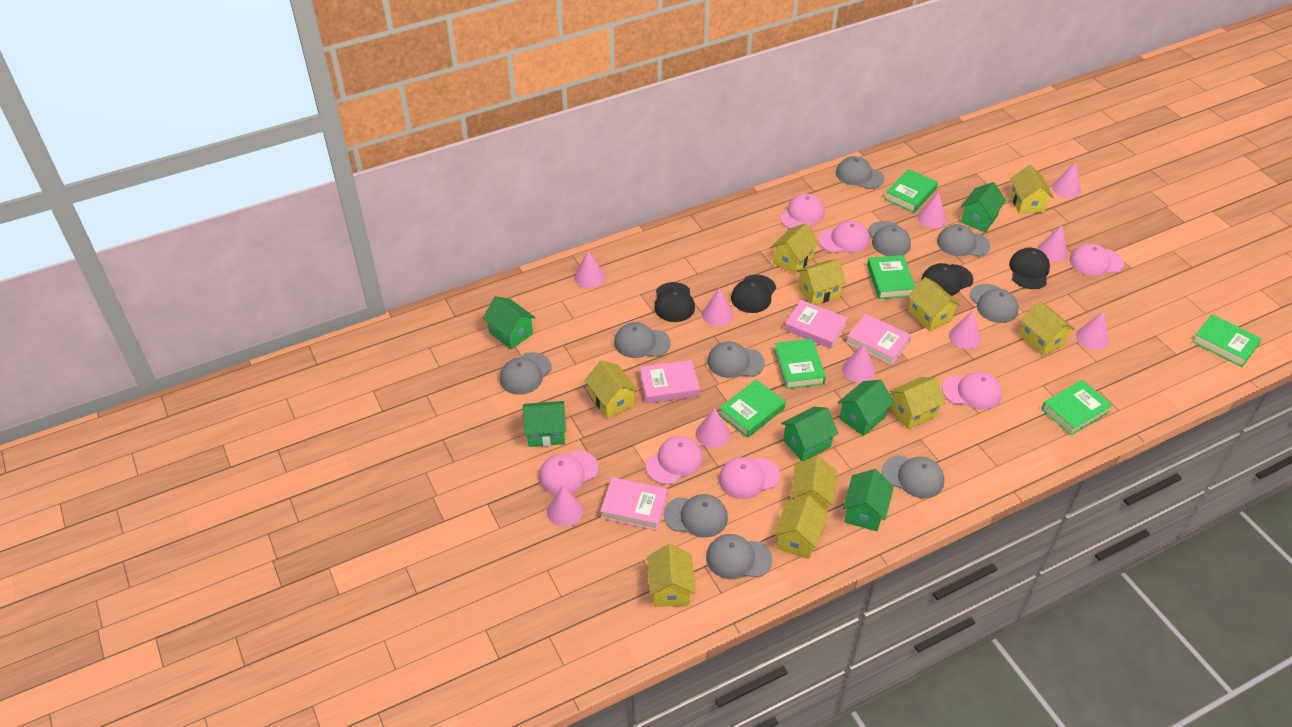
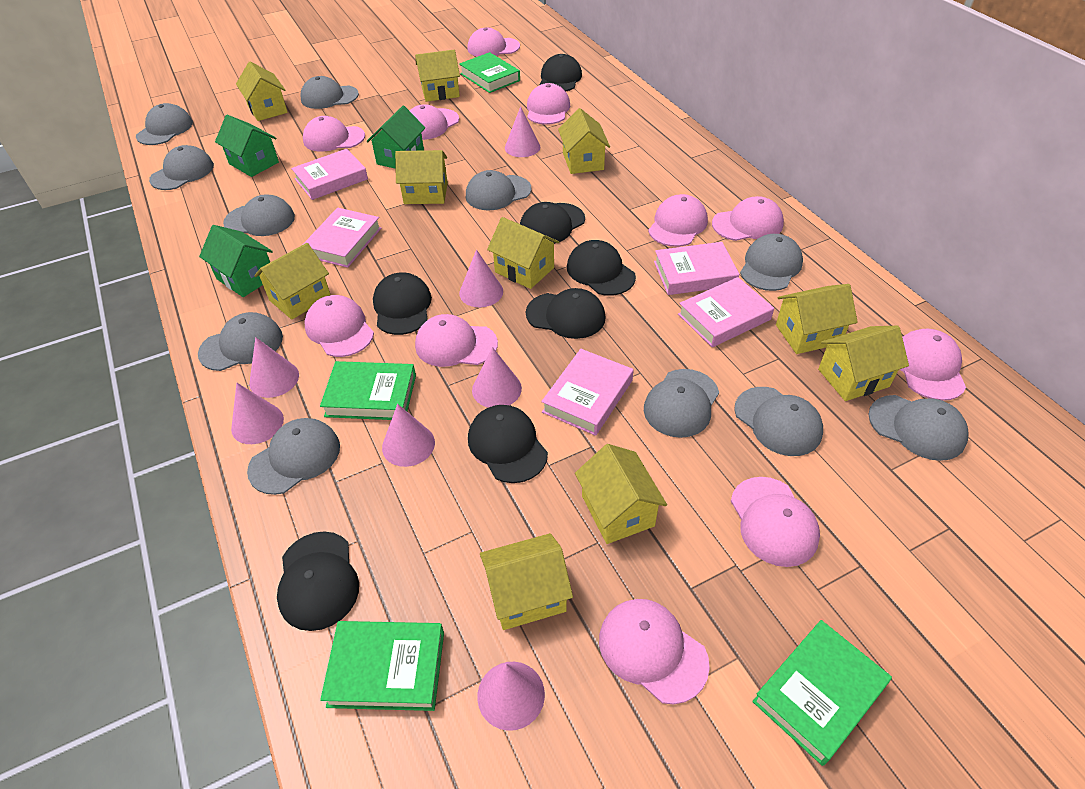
black cap: [654,282,695,322] [731,275,776,313] [921,263,973,296] [1009,247,1050,289] = 4 -> [277,532,359,631] [373,272,432,335] [468,405,548,483] [520,202,585,244] [526,288,606,339] [539,54,582,91] [567,240,636,296] = 7
green book: [719,380,786,438] [774,339,826,389] [867,255,915,299] [885,169,938,213] [1041,380,1113,435] [1192,314,1262,367] = 6 -> [320,361,416,420] [320,621,444,711] [459,52,520,93] [752,620,892,766] = 4
green house: [483,296,536,349] [523,401,566,447] [781,407,838,461] [838,380,894,436] [843,469,894,531] [961,182,1006,232] = 6 -> [199,225,273,297] [215,115,279,177] [367,106,425,169] = 3
grey cap: [500,352,552,395] [614,322,670,358] [664,494,728,538] [706,534,772,579] [707,341,765,378] [836,156,884,189] [868,221,911,256] [882,455,944,498] [937,224,990,256] [970,284,1019,323] = 10 -> [136,103,193,145] [149,145,214,190] [198,312,283,371] [223,194,295,236] [247,418,340,495] [300,76,359,109] [466,170,531,210] [644,369,719,438] [734,387,823,456] [740,234,803,291] [868,395,969,461] = 11
pink book: [600,477,668,530] [640,360,700,404] [784,300,848,349] [846,314,911,365] = 4 -> [291,149,368,200] [302,208,381,268] [541,349,634,436] [654,242,740,295] [678,277,774,347] = 5
pink cap: [539,450,599,495] [646,436,703,485] [719,457,780,499] [780,194,825,229] [818,221,870,253] [942,372,1002,409] [1070,243,1124,276] = 7 -> [303,116,365,152] [305,295,374,357] [409,104,459,140] [415,314,498,367] [467,28,520,57] [527,83,570,125] [599,599,710,704] [648,194,708,247] [712,196,784,241] [731,477,820,567] [900,329,966,401] = 11
pink cone: [547,485,583,527] [574,250,605,288] [696,408,730,448] [702,288,733,326] [842,344,875,383] [917,192,947,228] [949,310,981,349] [1037,225,1068,262] [1052,162,1081,198] [1076,311,1109,350] = 10 -> [231,383,284,444] [249,337,299,398] [382,404,435,467] [459,250,503,307] [472,347,522,408] [477,662,545,731] [505,106,540,157] = 7

